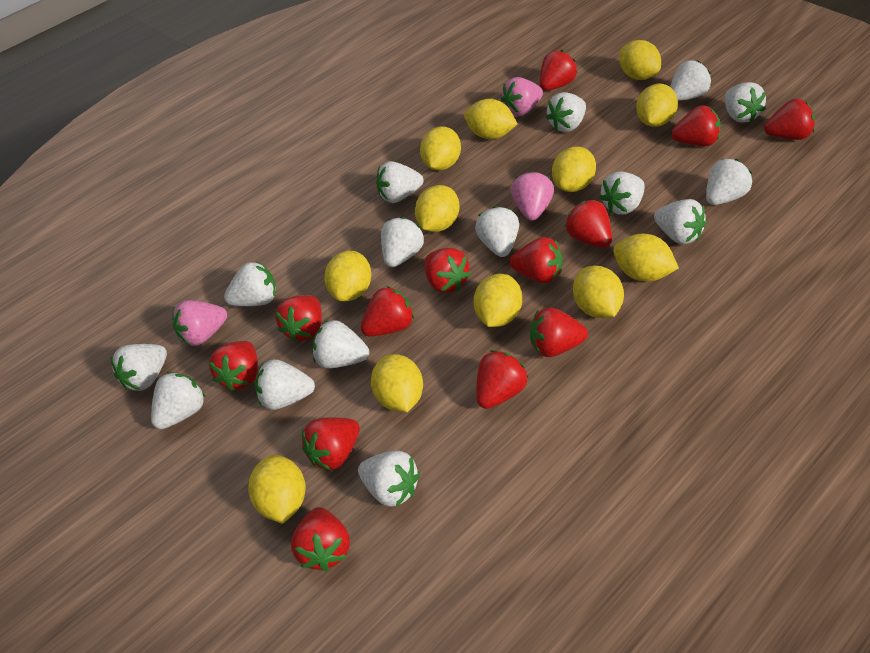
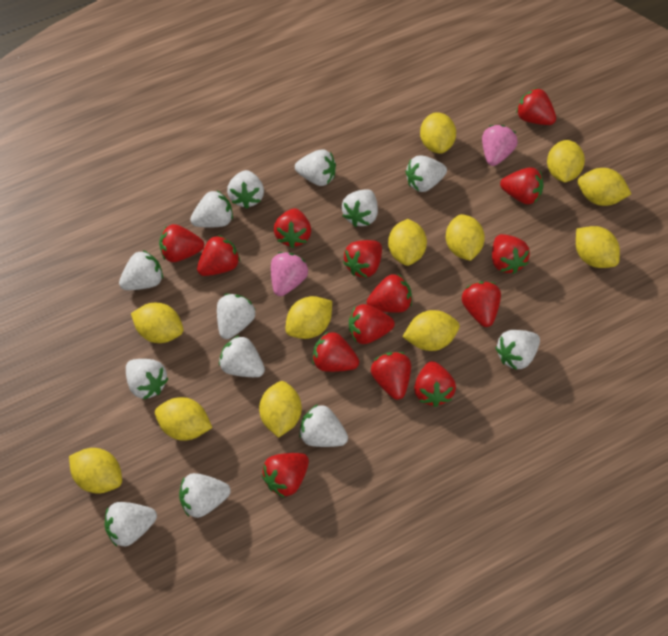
pink strawberry: [172,300,227,346] [501,77,543,116] [511,171,554,221] = 3 -> [271,252,308,296] [482,125,518,166] = 2
red strawberry: [209,341,258,391] [275,295,322,342] [291,507,350,571] [302,417,360,470] [361,286,414,336] [424,248,471,293] [476,350,528,409] [509,237,562,283] [530,307,588,357] [540,50,577,91] [565,200,612,248] [671,105,720,146] [764,99,815,140] = 13 -> [159,224,204,262] [197,235,240,276] [262,453,309,498] [274,208,311,248] [312,331,359,372] [343,240,382,278] [349,304,395,344] [367,274,412,313] [371,352,411,400] [414,361,456,407] [462,282,501,327] [492,234,530,274] [500,167,543,204] [516,88,556,125] = 14
white strawberry: [111,344,167,391] [151,372,206,429] [224,261,276,306] [255,359,315,410] [312,320,369,368] [358,451,420,507] [376,161,424,203] [381,217,424,267] [475,206,519,257] [546,92,586,132] [599,172,645,215] [654,199,706,244] [670,60,711,101] [706,159,752,205] [725,82,766,123] = 15 -> [105,502,157,547] [119,250,163,290] [126,359,169,400] [179,473,231,518] [190,190,233,227] [217,294,256,339] [219,335,265,377] [227,170,264,209] [295,149,336,186] [299,404,348,447] [342,189,378,227] [405,156,447,192] [495,330,540,370] = 13

